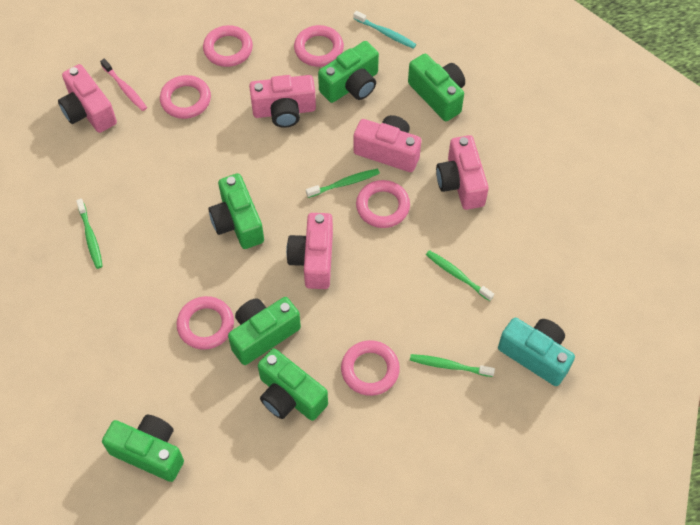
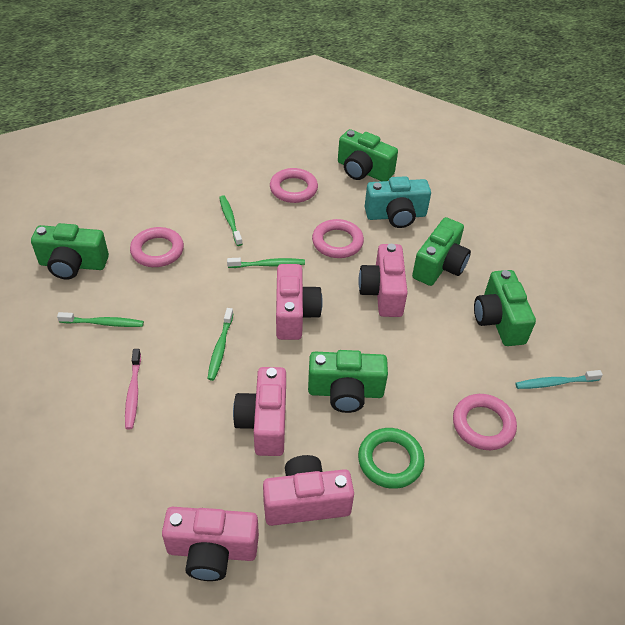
green camera: [102,415,184,482] [208,173,264,249] [228,297,301,365] [258,348,328,421] [318,41,379,103] [408,54,465,121] = 6 -> [31,223,109,279] [308,350,388,413] [338,129,398,181] [412,217,471,286] [474,270,536,346] = 5
green ring: none = 0 -> [358,428,425,489] = 1
pink ring: [160,75,211,119] [177,296,234,350] [203,25,253,67] [294,25,344,67] [341,340,400,396] [356,180,410,228] = 6 -> [130,227,184,267] [270,168,318,203] [312,219,364,258] [453,394,517,450] = 4

